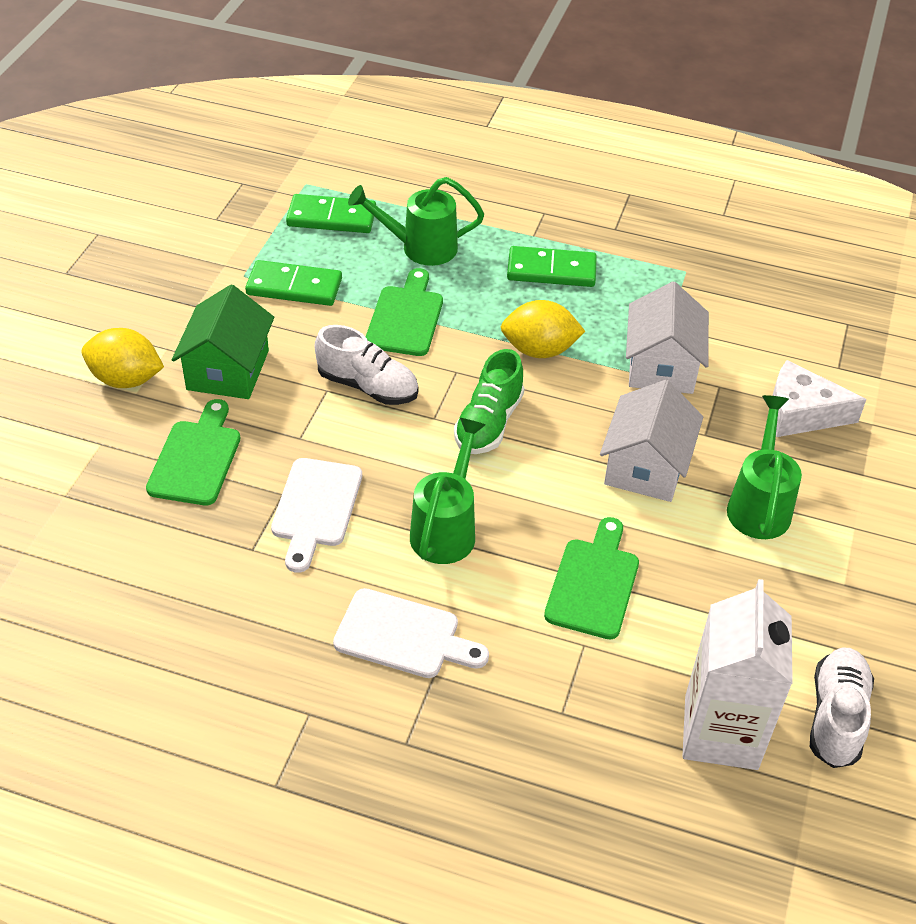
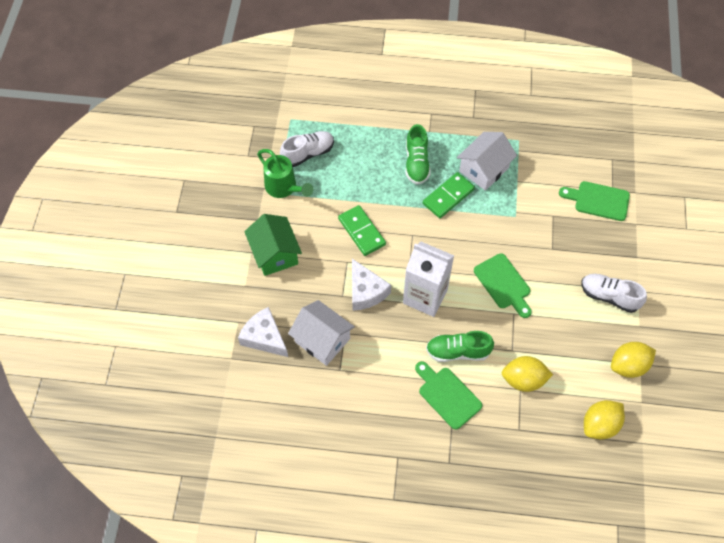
green domino: [245,260,342,306] [286,194,376,233] [507,246,597,287] = 3 -> [338,205,386,256] [423,172,475,218] = 2
green shoe: [454,349,524,454] = 1 -> [406,124,431,185] [426,331,494,362] = 2
green watering can: [348,177,484,266] [410,418,486,564] [727,395,802,539] = 3 -> [257,149,313,198] = 1
white cheese: [772,360,867,437] = 1 -> [238,307,288,357] [352,259,391,311] = 2
white cutting board: [271,458,362,573] [333,588,489,678] = 2 -> none = 0
yellow lemon: [82,328,164,388] [501,300,586,358] = 2 -> [502,356,553,392] [584,400,625,439] [611,342,656,378] = 3

